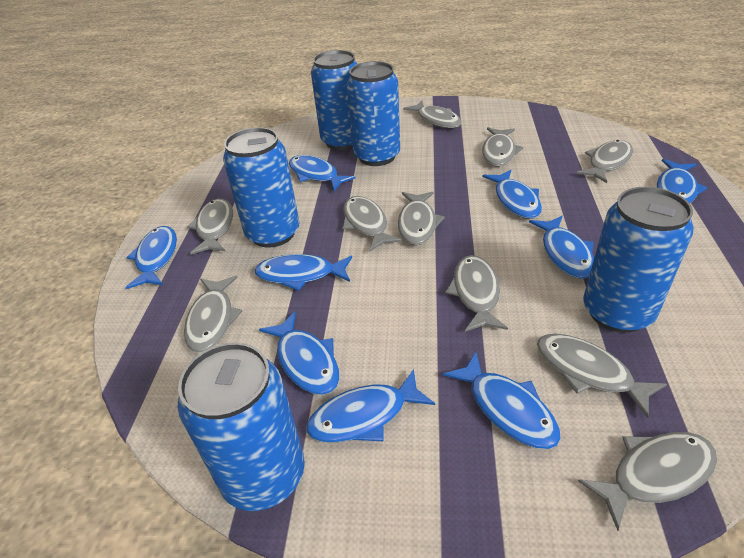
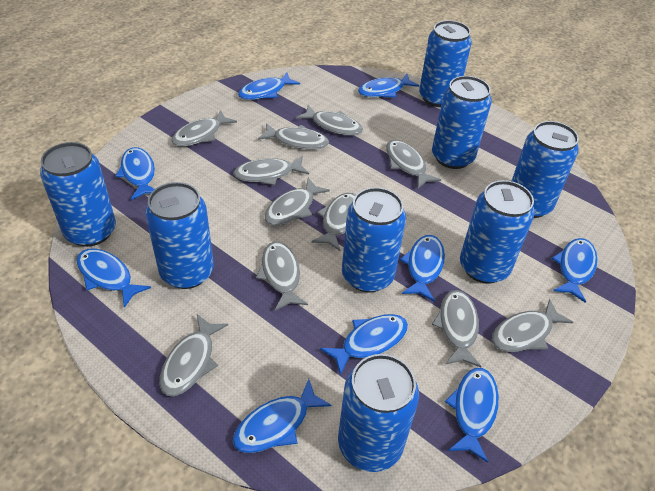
blue can: [178,343,305,511] [223,127,299,248] [311,50,357,150] [346,61,400,166] [583,187,694,333] = 5 -> [40,142,116,247] [145,182,214,289] [338,354,419,472] [342,187,406,293] [419,20,472,107] [432,76,492,169] [460,180,535,284] [512,121,579,218] = 8
grey fish: [184,276,242,353] [187,199,233,255] [343,196,402,251] [398,192,445,245] [403,101,462,128] [445,255,508,332] [482,127,523,166] [537,334,667,418] [576,140,633,183] [578,432,717,531] = 10 -> [160,314,228,396] [171,110,237,147] [233,156,309,185] [256,241,308,311] [258,123,329,150] [264,177,330,225] [296,105,363,136] [311,193,356,251] [386,140,441,188] [432,290,482,367] [492,299,573,352] = 11

